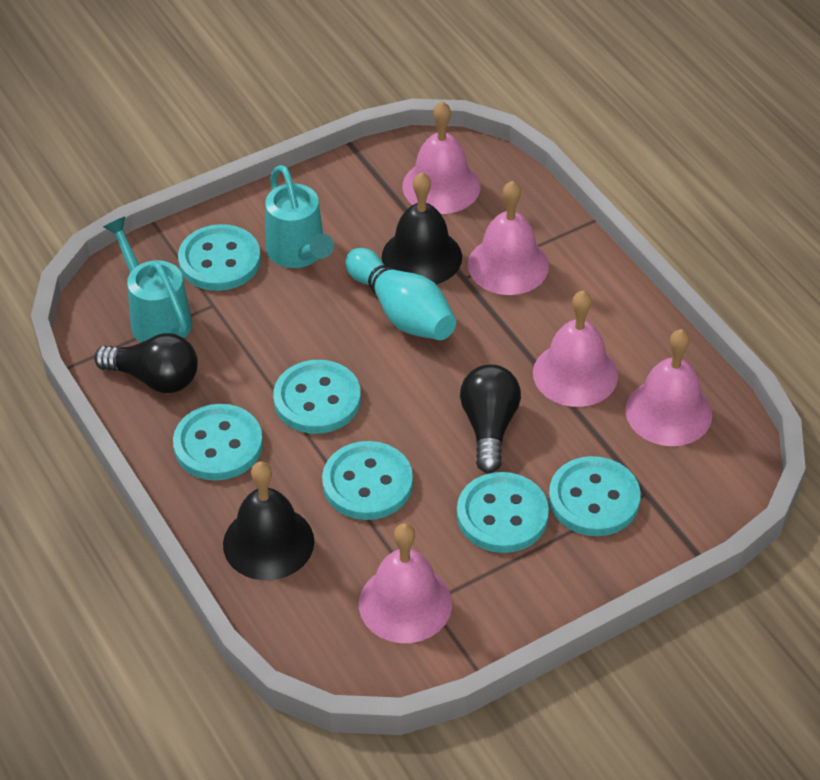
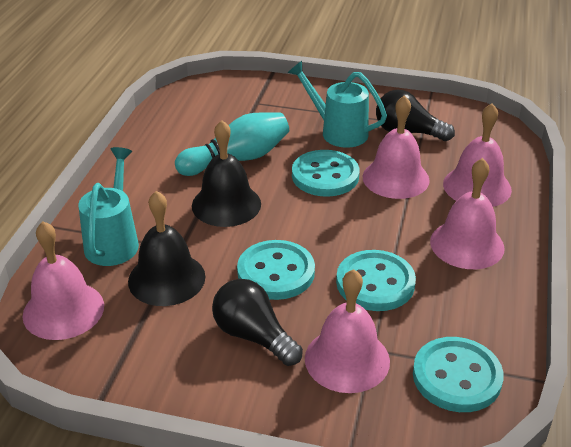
turquoise button: [173,404,263,480] [178,224,261,291] [273,360,361,434] [322,441,413,520] [457,472,549,553] [549,456,641,536] = 6 -> [237,240,315,300] [292,150,359,197] [336,250,416,311] [413,337,504,412] = 4

